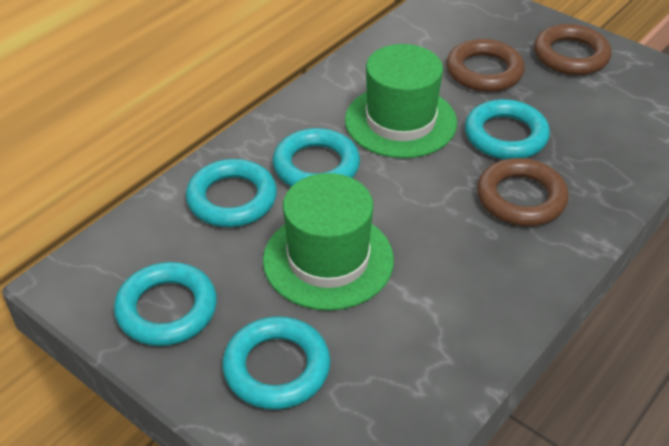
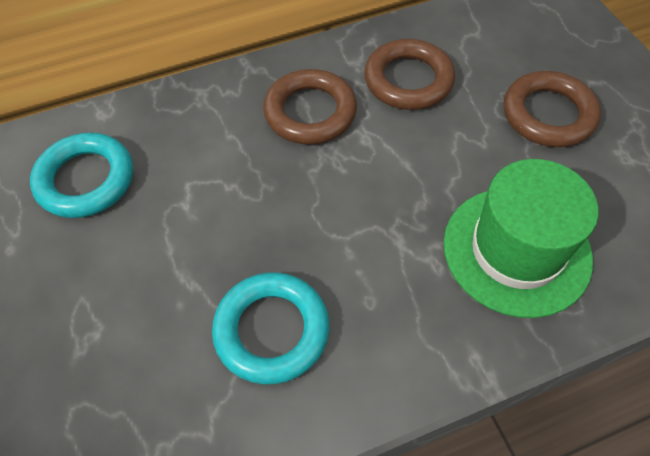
green hat: [263,173,394,311] [345,44,457,158] = 2 -> [443,159,598,318] = 1
turquoise ring: [114,262,217,346] [186,159,277,227] [222,316,330,410] [273,128,360,187] [465,99,550,159] = 5 -> [30,133,133,218] [212,272,329,384] = 2

